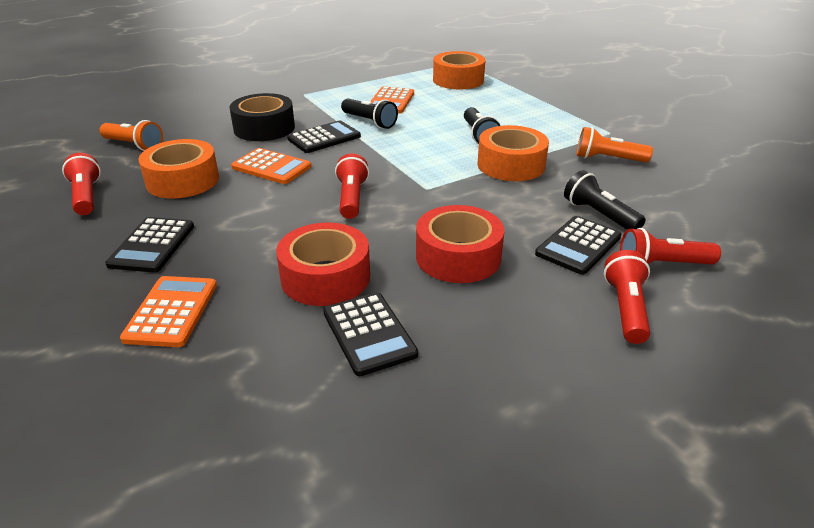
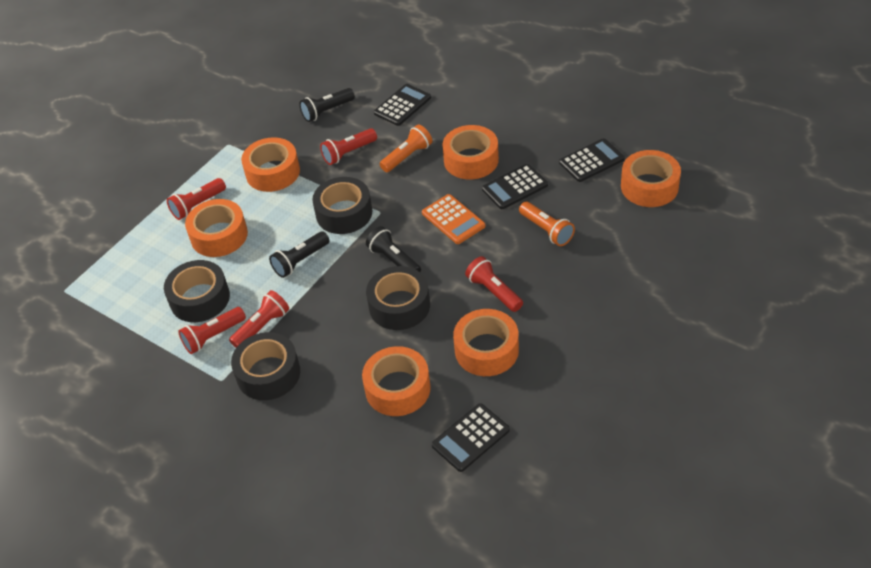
black tape: [230,93,295,141] = 1 -> [164,260,230,322] [231,332,300,400] [312,177,372,234] [366,266,430,330] = 4
orange calculator: [120,276,217,347] [231,148,311,184] [370,87,414,114] = 3 -> [422,194,485,244] = 1
orange tape: [138,139,219,199] [433,51,486,89] [477,125,549,181] = 3 -> [185,199,248,257] [241,137,300,192] [362,346,431,416] [442,125,499,179] [453,309,519,376] [621,150,681,207] = 6
red flashlight: [62,153,101,215] [335,153,369,219] [604,250,650,344] [620,228,721,264] = 4 -> [167,178,226,220] [178,307,246,354] [229,290,289,348] [320,128,377,165] [465,256,523,312] = 5
red tape: [276,223,370,306] [416,205,504,283] = 2 -> none = 0

